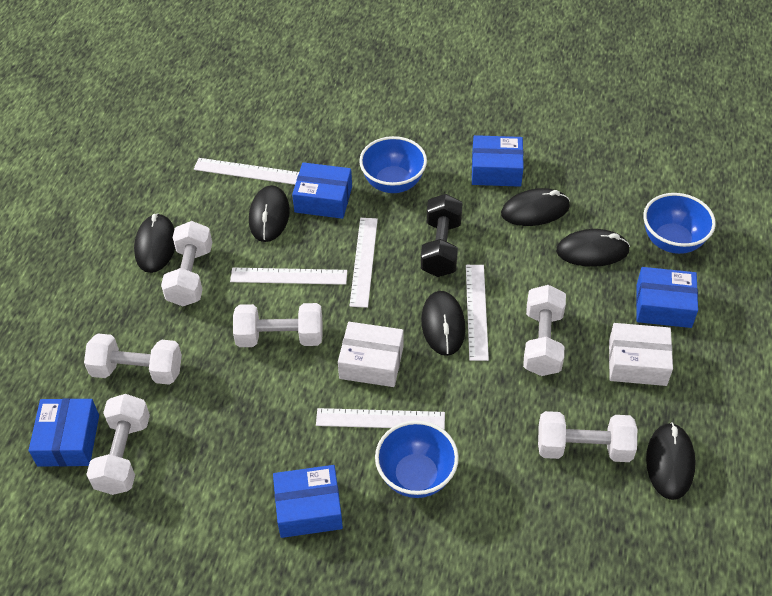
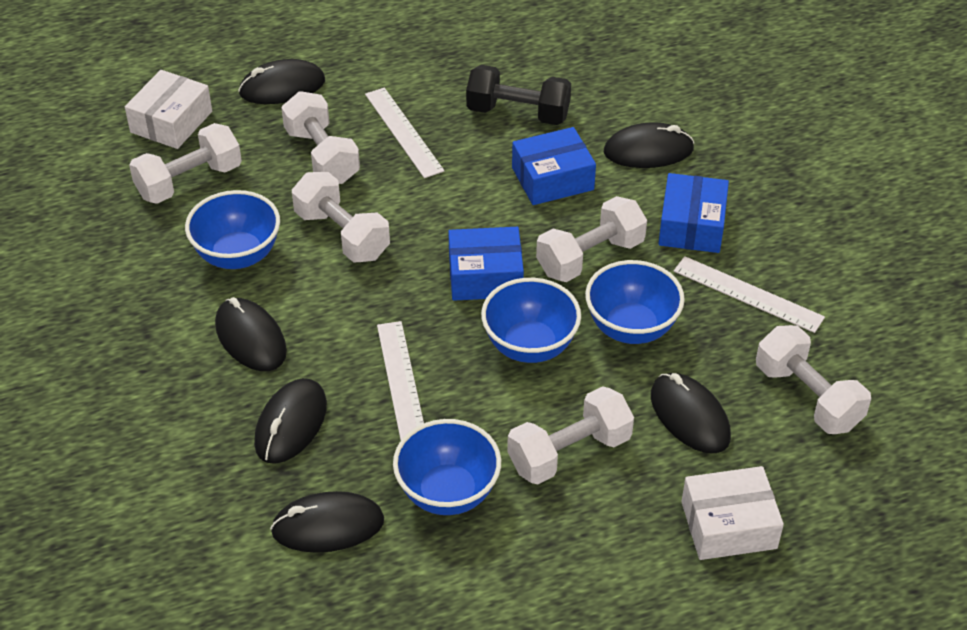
blue bowl: [359,136,427,193] [375,421,459,498] [643,193,716,254] = 3 -> [185,190,280,269] [393,419,501,515] [481,278,581,363] [585,260,685,344] = 4
blue box: [29,398,99,467] [273,465,343,538] [292,162,352,219] [472,135,524,187] [636,267,698,328] = 5 -> [448,227,524,301] [512,127,596,205] [658,173,729,253] = 3
white ruler: [194,158,299,185] [230,268,347,285] [316,408,445,430] [350,218,378,308] [466,265,489,361] = 5 -> [365,88,444,178] [377,321,424,440] [674,256,825,333] = 3

